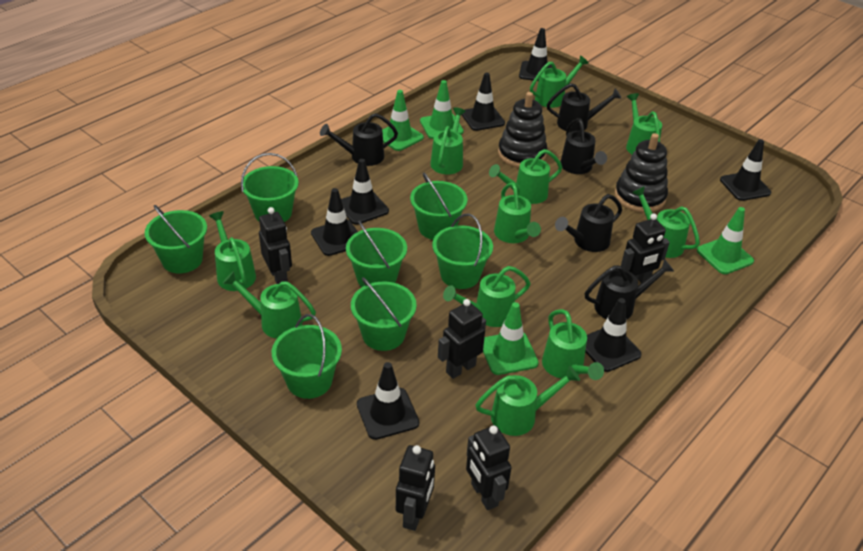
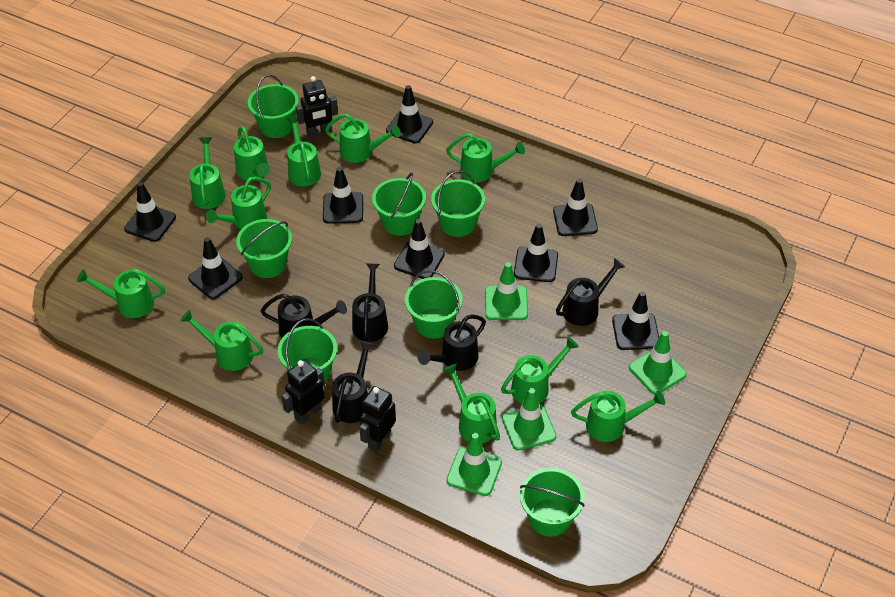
black robot: [259,207,292,284] [396,445,435,531] [438,299,486,379] [466,425,512,510] [621,213,670,283] = 5 -> [281,360,325,424] [296,76,338,138] [359,386,396,452] = 3
black stacking toy: [498,92,547,168] [615,133,668,213] = 2 -> none = 0
black traffic cone: [311,188,358,256] [341,159,389,225] [357,362,419,440] [462,73,505,131] [519,28,552,81] [585,298,641,372] [720,139,771,201] = 7 -> [124,182,176,242] [188,237,243,299] [323,167,363,224] [386,85,433,143] [394,219,445,279] [514,224,558,282] [553,179,598,236] [612,291,659,350] = 8

